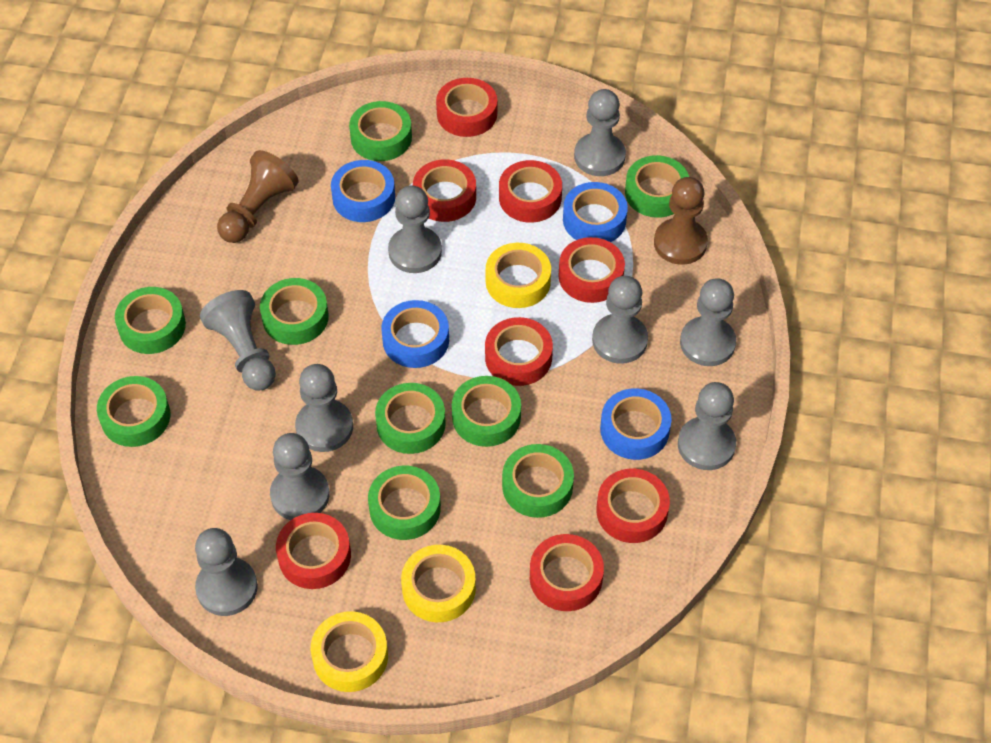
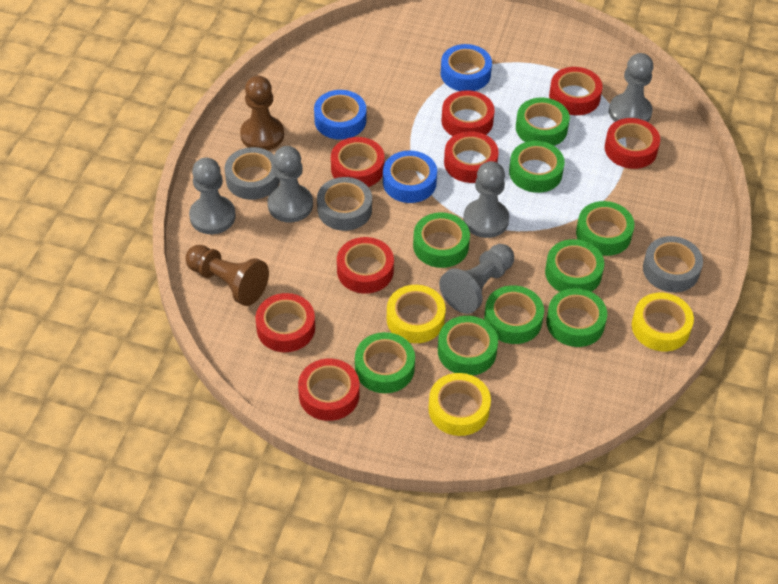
blue tape: [331,160,395,222] [381,300,449,368] [563,182,628,242] [600,388,672,460] = 4 -> [314,90,366,140] [383,150,437,203] [441,44,492,91] = 3
grey pawn: [195,528,258,616] [200,290,276,391] [270,433,329,520] [295,364,353,452] [388,185,442,273] [574,89,626,176] [592,276,648,364] [678,382,736,470] [680,278,736,366] = 9 -> [189,158,236,234] [267,146,313,222] [439,244,514,314] [463,161,509,238] [609,53,653,122] = 5
grey tape: none = 0 -> [225,147,280,200] [317,177,372,231] [643,236,703,292] = 3

